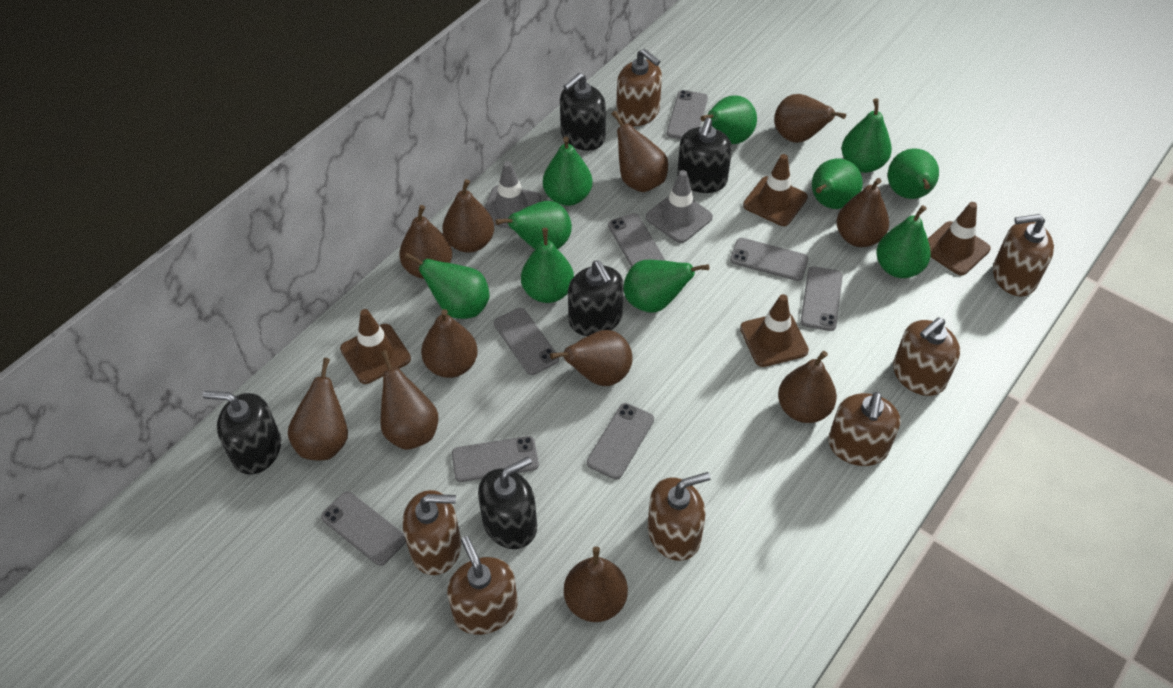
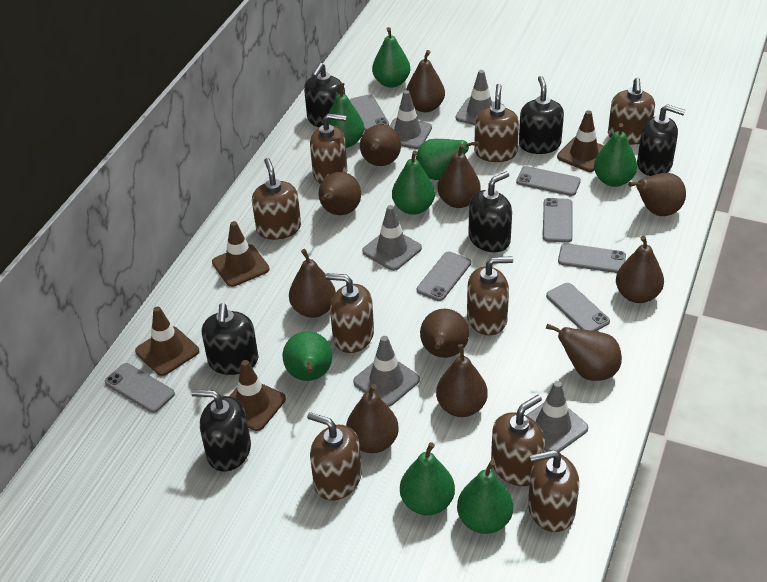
black soap dispenser: [203,391,281,475] [478,457,537,549] [560,73,606,151] [568,261,624,336] [677,118,732,193] = 5 -> [191,389,251,472] [202,303,258,375] [304,63,345,127] [468,171,512,252] [519,76,564,154] [637,104,685,176] = 6
brown soap dispenser: [403,490,461,575] [447,536,518,635] [616,49,662,126] [648,472,711,561] [828,392,900,466] [893,318,960,396] [993,214,1054,297] = 7 -> [252,158,301,240] [307,412,362,501] [310,113,347,184] [325,273,374,353] [467,257,513,335] [474,84,519,162] [491,395,545,486] [528,450,579,532] [608,77,655,145] = 9
green pear: [405,253,490,319] [495,201,572,249] [521,228,574,303] [543,137,593,206] [623,260,709,313] [701,95,757,144] [812,158,863,209] [841,98,892,173] [876,205,931,278] [888,148,939,199] = 10 -> [283,331,332,381] [328,83,364,148] [372,27,410,88] [392,151,435,215] [400,442,455,515] [416,139,479,180] [457,460,513,534] [594,123,637,187] = 8
grey phone: [321,491,406,566] [452,436,539,482] [494,308,559,375] [587,403,654,480] [608,213,665,267] [667,90,708,139] [730,238,809,281] [801,266,843,331] = 8 -> [105,363,175,413] [350,94,389,131] [417,251,471,301] [516,166,581,196] [543,198,572,243] [546,283,610,331] [558,243,626,273] = 7
grey traffic cone: [484,161,541,229] [646,170,713,243] = 2 -> [353,336,420,407] [362,205,422,271] [389,90,432,149] [456,70,505,125] [526,381,588,452] = 5

